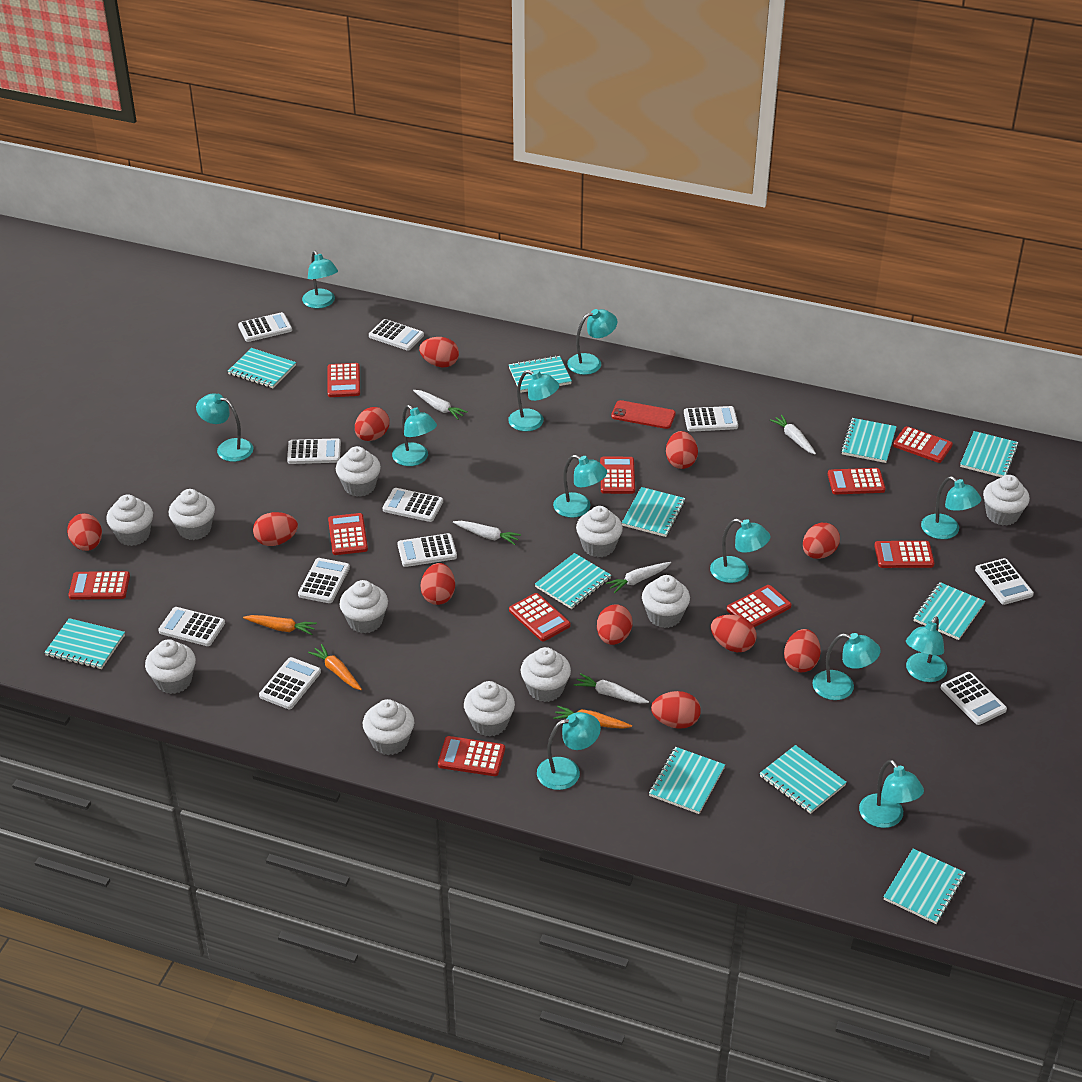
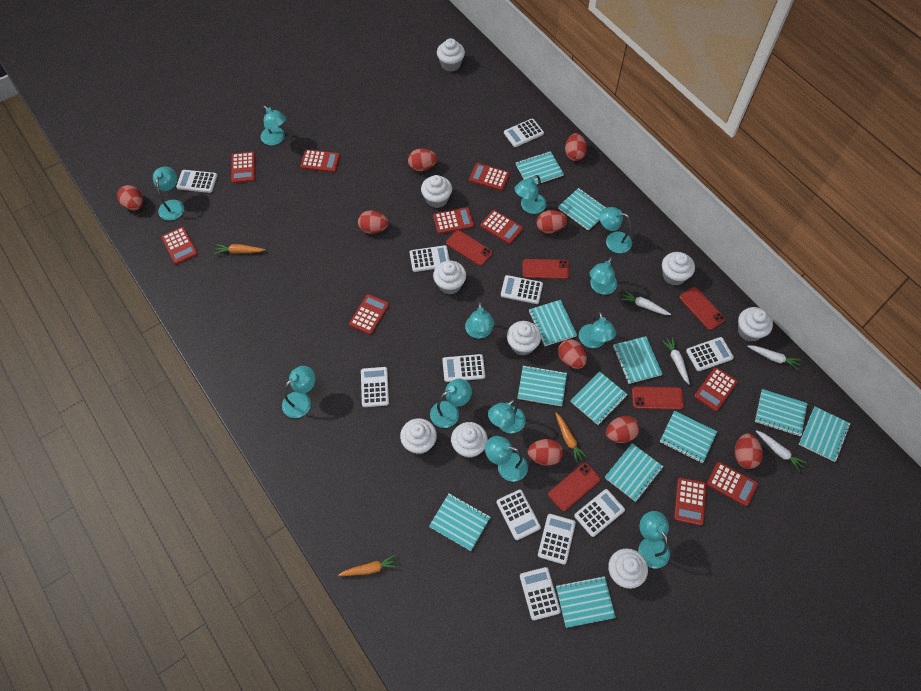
red egg: [67,513,102,551] [253,512,298,546] [355,407,389,441] [419,337,459,367] [420,563,455,605] [597,604,633,645] [651,691,701,729] [666,431,698,469] [711,615,756,652] [784,629,821,673] [803,523,840,559] = 11 -> [117,185,143,210] [358,210,388,234] [408,149,437,171] [528,439,563,466] [536,210,567,234] [558,339,587,369] [565,133,587,161] [606,416,640,443] [735,433,763,469] = 9
red phone: [611,400,675,429] = 1 -> [446,230,492,266] [523,259,569,279] [548,463,600,511] [632,386,684,410] [679,287,725,330] = 5
turquoise notebook: [44,618,125,669] [228,348,296,388] [509,356,572,393] [535,553,611,609] [622,487,685,537] [649,747,725,814] [760,745,847,814] [841,418,897,463] [884,849,966,924] [914,582,985,640] [960,431,1019,478] = 11 -> [429,494,490,551] [516,151,564,185] [518,365,567,406] [529,300,577,346] [556,576,616,628] [558,188,607,231] [571,371,628,425] [605,443,663,502] [613,336,662,384] [660,411,717,463] [755,389,808,436] [799,407,851,462] = 12
white carrot: [413,390,468,420] [453,521,521,545] [574,673,649,703] [606,562,671,593] [770,415,816,454] = 5 -> [621,291,671,315] [662,337,690,384] [747,345,801,370] [756,430,807,472] = 4
white cupcake: [106,494,153,546] [145,639,196,694] [169,489,215,540] [336,446,381,497] [339,580,388,633] [363,699,414,755] [464,681,515,737] [521,647,571,702] [576,506,623,557] [642,575,690,628] [983,475,1030,526] = 11 -> [400,418,437,454] [421,175,452,208] [433,261,466,294] [437,38,465,71] [451,422,488,458] [507,321,541,356] [608,548,648,589] [662,252,695,285] [738,307,773,342] = 9

